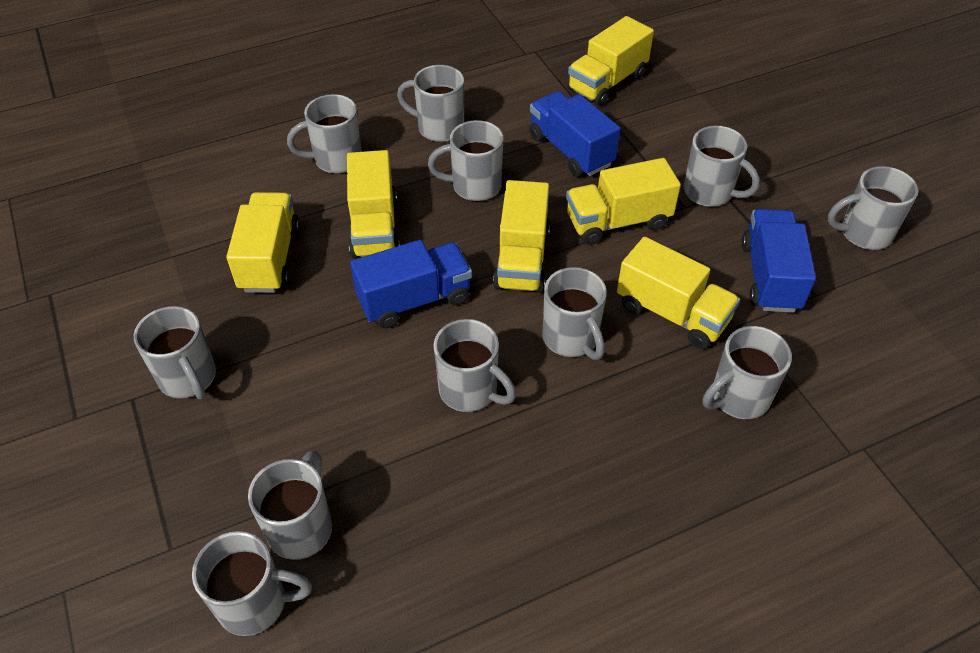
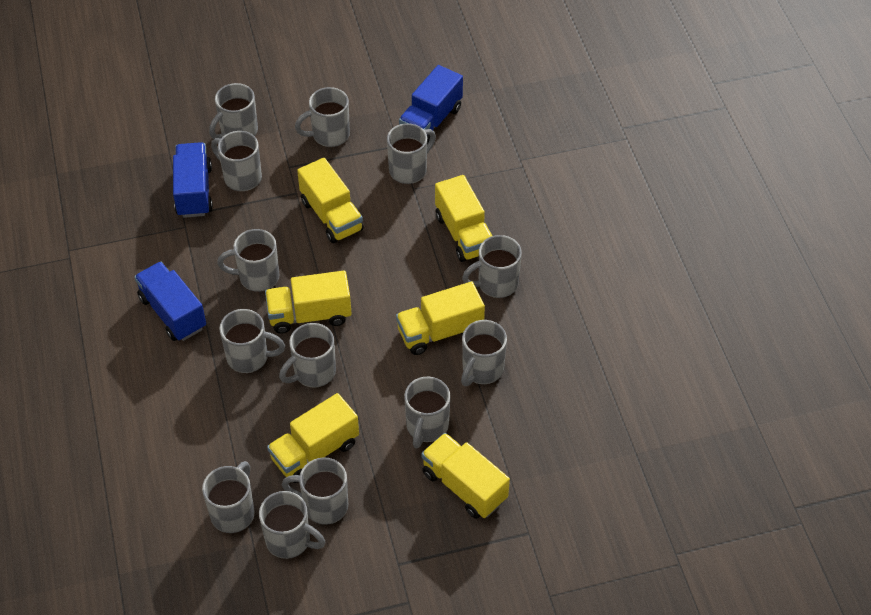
grey mug: [134,306,216,400] [192,531,312,636] [248,451,332,560] [287,94,362,173] [397,65,464,142] [428,120,503,201] [433,319,516,412] [542,267,607,360] [683,126,760,207] [703,326,792,419] [827,166,919,250] = 11 -> [202,461,255,533] [209,83,258,139] [211,131,262,191] [217,229,280,292] [219,309,285,373] [259,491,326,559] [279,323,336,388] [282,457,348,525] [295,87,350,147] [387,123,436,184] [404,377,450,448] [461,320,507,386] [462,235,522,298] = 13

